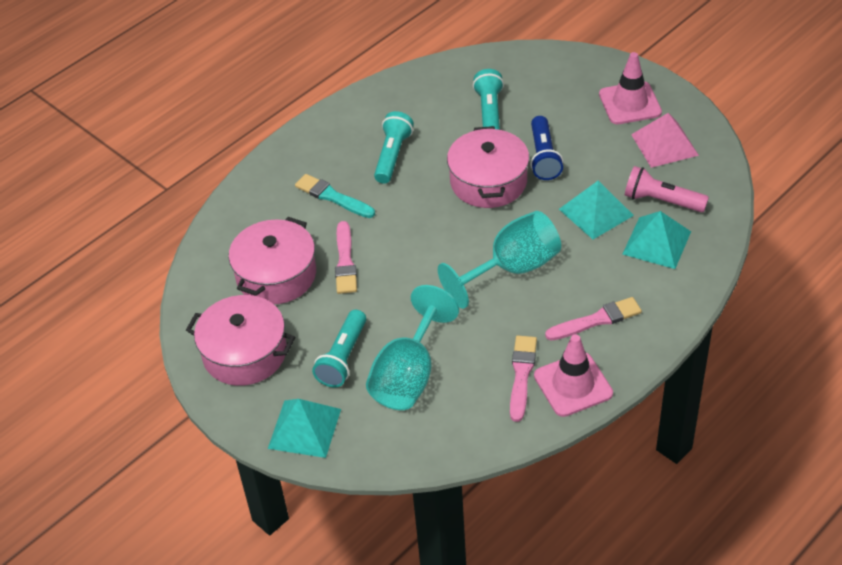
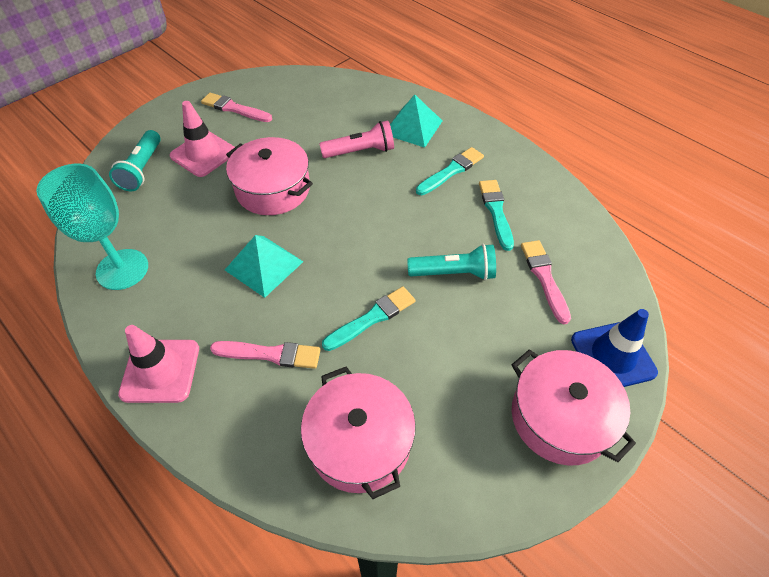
blue flashlight: [530,116,564,180] = 1 -> none = 0
blue traffic cone: none = 0 -> [571,309,658,387] = 1
pink pyramid: [631,113,699,168] = 1 -> none = 0
turquoise brush: [295,174,375,218] = 1 -> [322,287,415,351] [416,147,484,195] [479,180,514,251] = 3
turquoise flashlight: [312,310,366,387] [374,111,414,184] [473,69,504,130] = 3 -> [109,130,161,191] [407,244,496,280] = 2
turquoise goblet: [366,285,459,410] [438,211,561,309] = 2 -> [36,164,148,290] = 1
turquoise pyramid: [268,399,341,458] [559,181,634,239] [623,211,691,269] = 3 -> [225,235,304,298] [390,95,442,148] = 2

